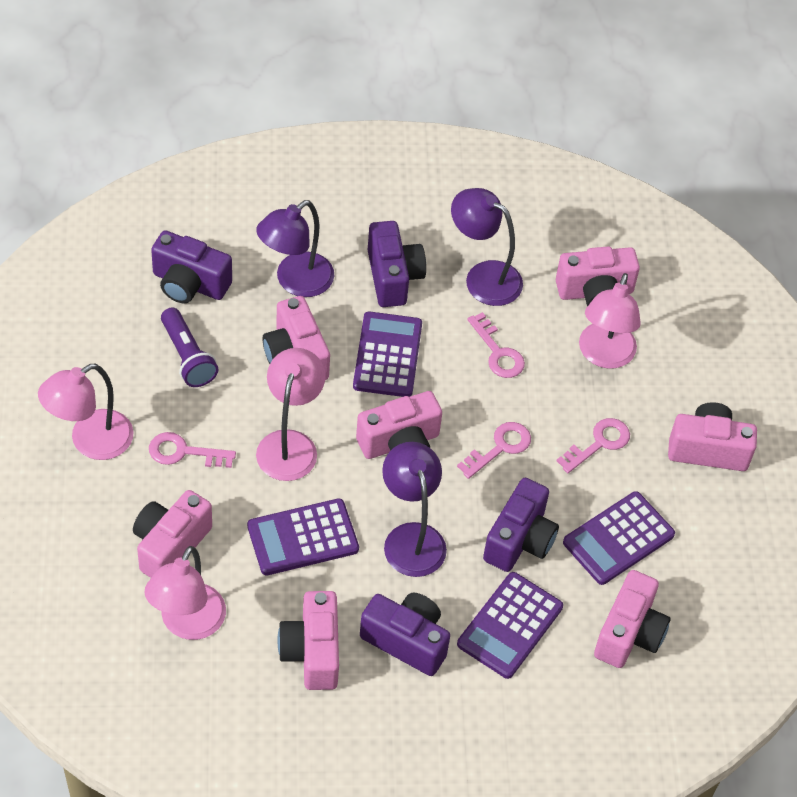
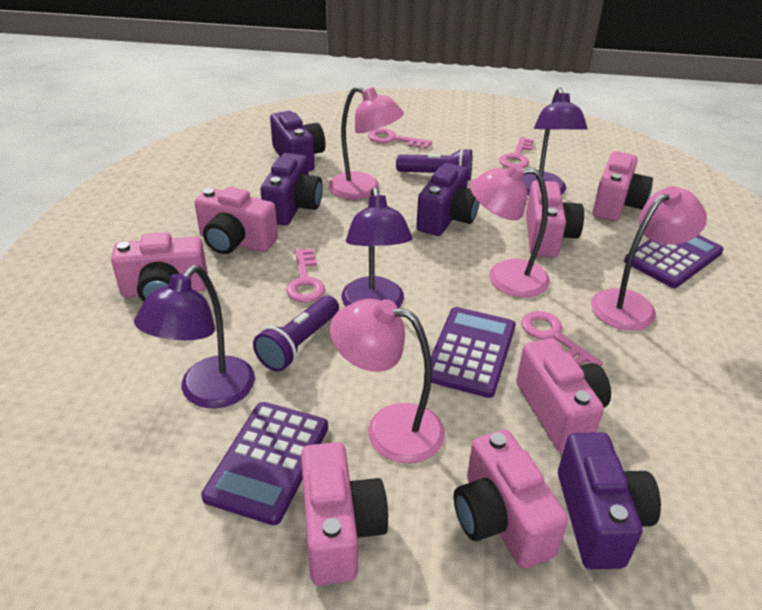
purple calculator: [247,498,359,576] [353,311,422,397] [457,572,563,679] [563,491,675,585] = 4 -> [201,402,328,525] [424,307,516,398] [624,235,724,288] = 3
purple flashlight: [161,307,218,387] = 1 -> [253,296,339,372] [396,148,472,181] = 2

